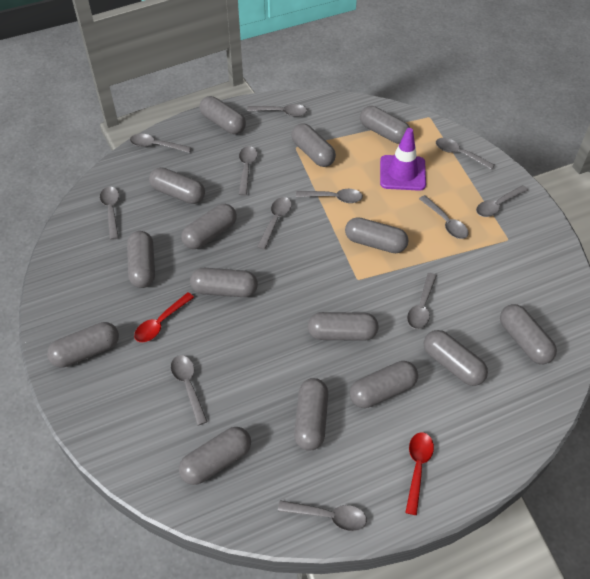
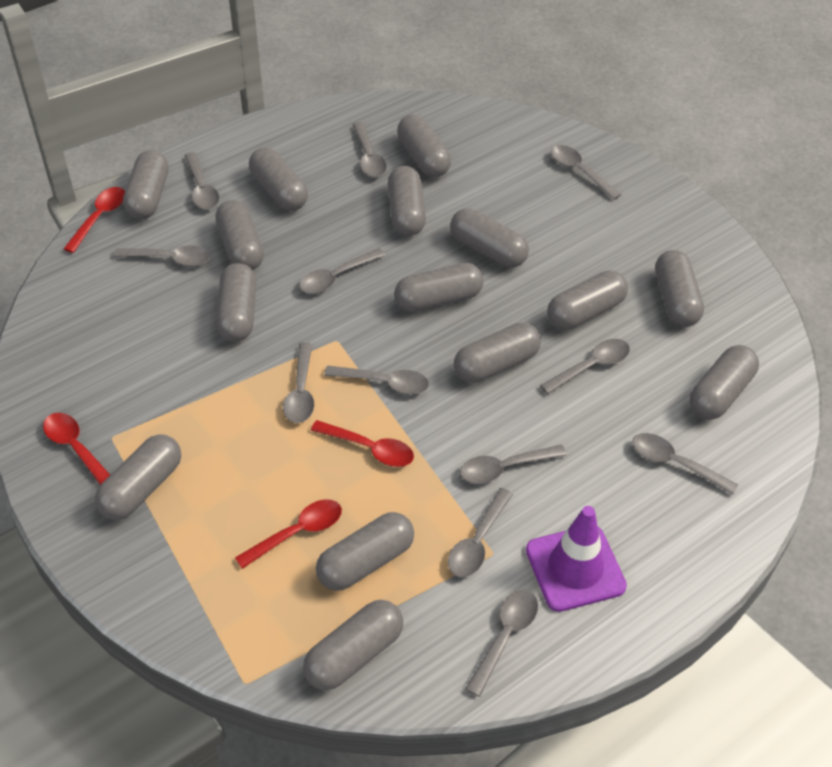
red spoon: [134,292,194,342] [405,432,434,515] = 2 -> [43,413,110,485] [64,187,125,253] [235,499,342,569] [311,420,414,467] = 4

